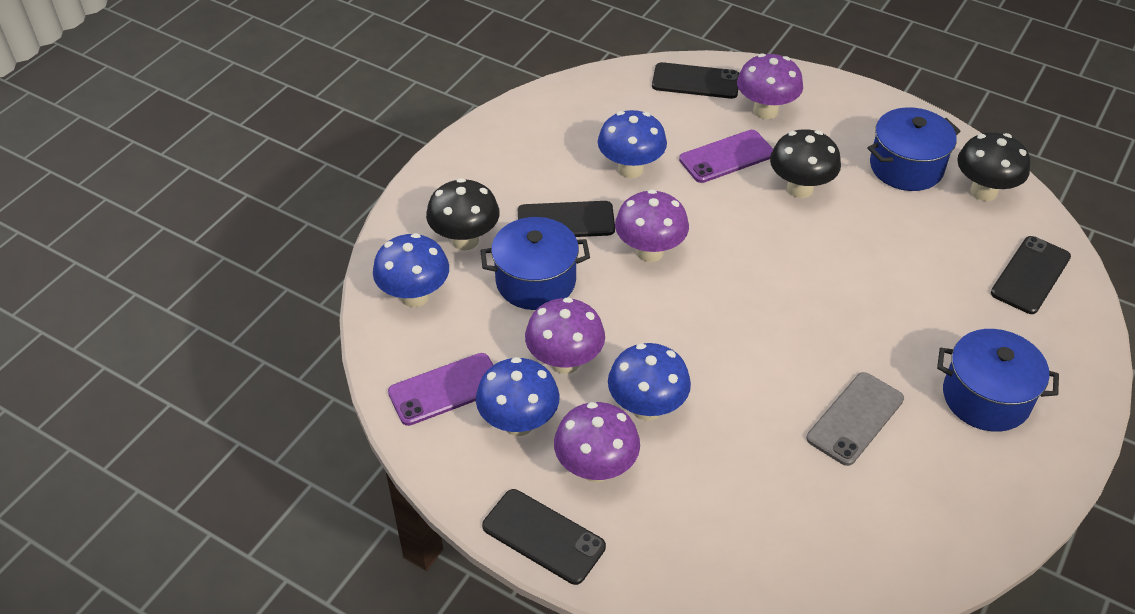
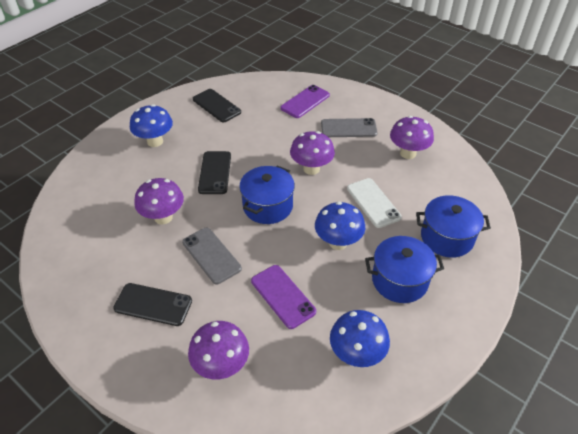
black mushroom: [426,178,500,250] [770,129,841,198] [957,132,1030,201] = 3 -> none = 0
black phone: [482,489,606,585] [518,201,615,237] [652,62,740,99] [991,236,1071,314] = 4 -> [113,283,192,326] [193,89,241,122] [198,151,231,194] = 3
blue mushroom: [373,233,449,307] [476,357,560,436] [598,110,667,178] [608,343,691,421] = 4 -> [130,104,173,147] [315,202,365,250] [330,310,390,367] = 3
grey phone: [807,372,904,466] = 1 -> [182,228,242,284] [321,118,377,137] = 2
white phone: none = 0 -> [347,178,402,228] = 1

